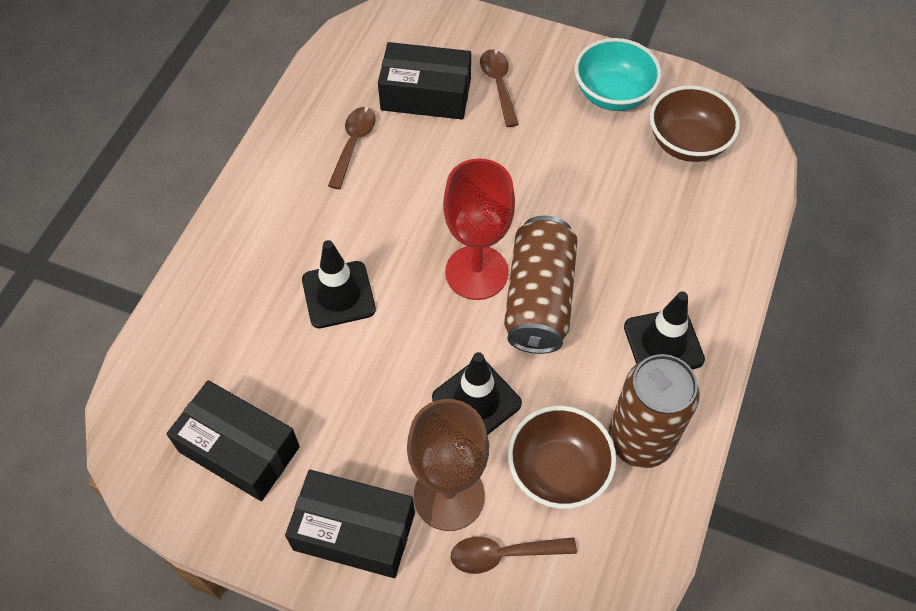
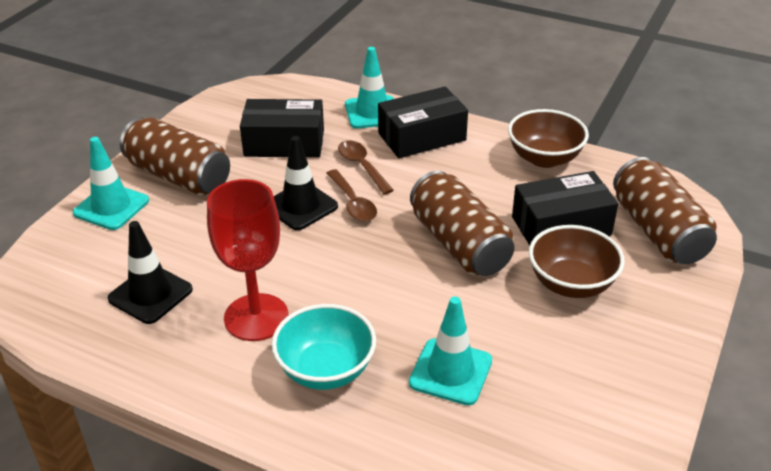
black traffic cone: [302,240,376,328] [432,352,522,435] [624,291,705,369] = 3 -> [107,221,193,324] [274,136,338,230] = 2
brown can: [504,216,578,354] [608,354,700,468] = 2 -> [120,117,230,195] [410,171,514,276] [613,157,717,265] = 3
brown goblet: [407,399,489,531] = 1 -> none = 0
brown spoon: [328,107,376,190] [451,537,577,574] [480,50,519,127] = 3 -> [326,169,377,222] [338,140,394,195] = 2
turquoise traffic cone: none = 0 -> [73,137,149,230] [345,47,394,129] [409,296,492,405] = 3

